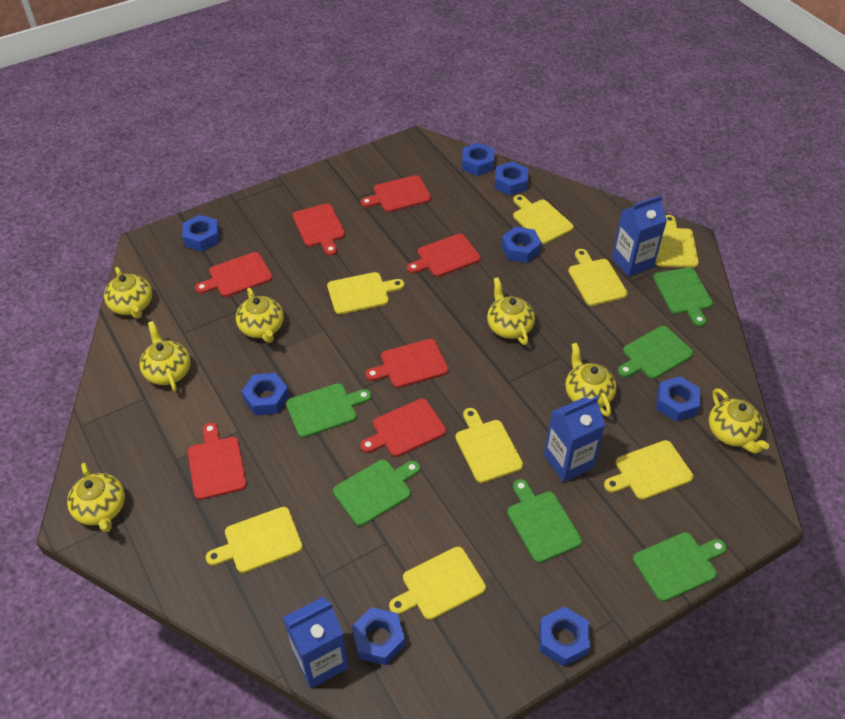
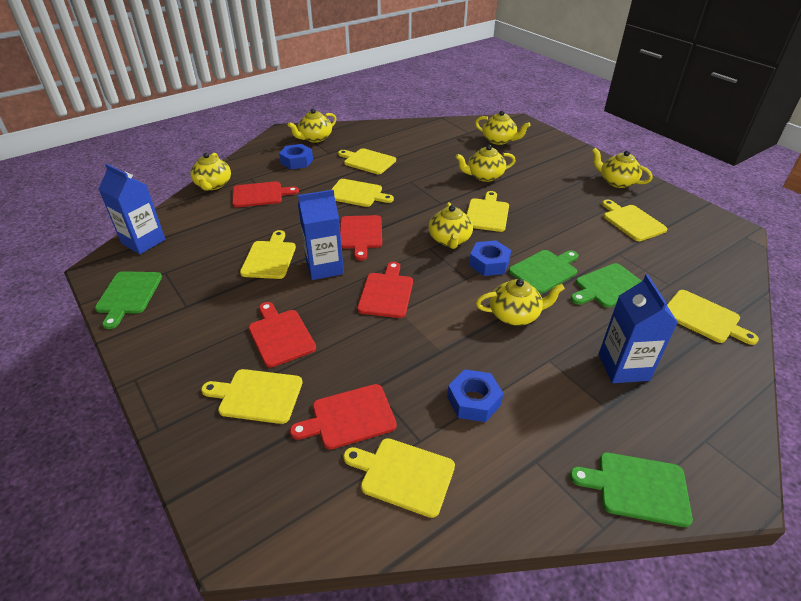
blue nut: [182,215,219,252] [242,373,289,416] [352,607,405,665] [462,143,494,176] [494,161,528,196] [501,226,542,263] [539,606,590,666] [657,376,700,422] = 8 -> [279,144,313,170] [447,369,503,422] [469,240,511,276] = 3
green cutting board: [286,383,371,438] [333,460,420,526] [507,479,582,563] [618,326,694,379] [633,532,727,602] [653,267,713,327] = 6 -> [95,271,162,329] [509,250,578,294] [570,452,693,527] [571,263,642,308] = 4
red cutting board: [188,422,247,500] [195,252,273,297] [292,204,345,256] [360,398,446,457] [361,175,431,212] [365,339,448,388] [407,234,481,277] = 7 -> [232,181,299,207] [249,302,316,368] [290,384,397,449] [340,215,382,260] [357,262,413,318] = 5

